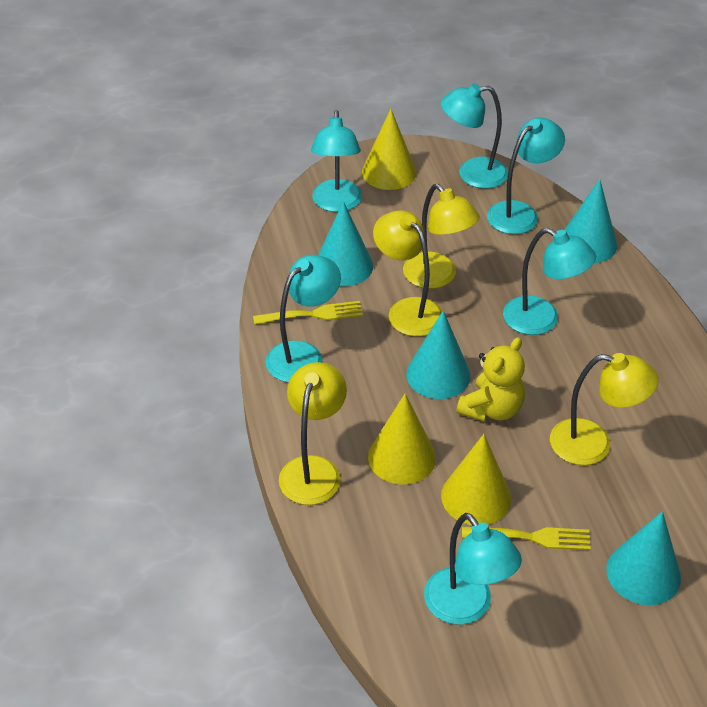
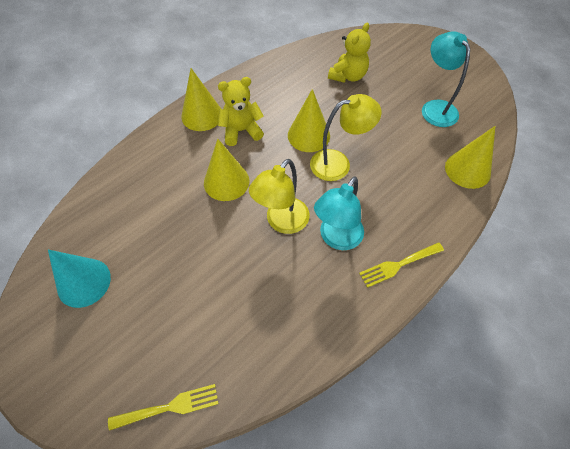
turquoise cone: [318,201,373,286] [406,310,471,399] [564,179,617,263] [606,512,681,605] = 4 -> [48,250,111,308] = 1
turquoise lamp: [266,255,341,382] [311,110,362,212] [424,513,522,625] [441,84,508,189] [487,118,565,234] [503,228,596,335] = 6 -> [314,176,364,250] [422,31,470,127] = 2
yellow cone: [362,109,416,190] [368,394,436,484] [441,434,511,525] = 3 -> [181,68,221,131] [204,139,249,201] [288,89,330,152] [445,126,495,189] = 4
yellow lamp: [279,362,347,505] [373,210,442,336] [403,184,480,289] [550,353,659,465] = 4 -> [249,159,310,234] [310,94,382,181] = 2
yellow teddy bear: [456,337,525,422] = 1 -> [218,77,264,146] [328,23,371,83] = 2

